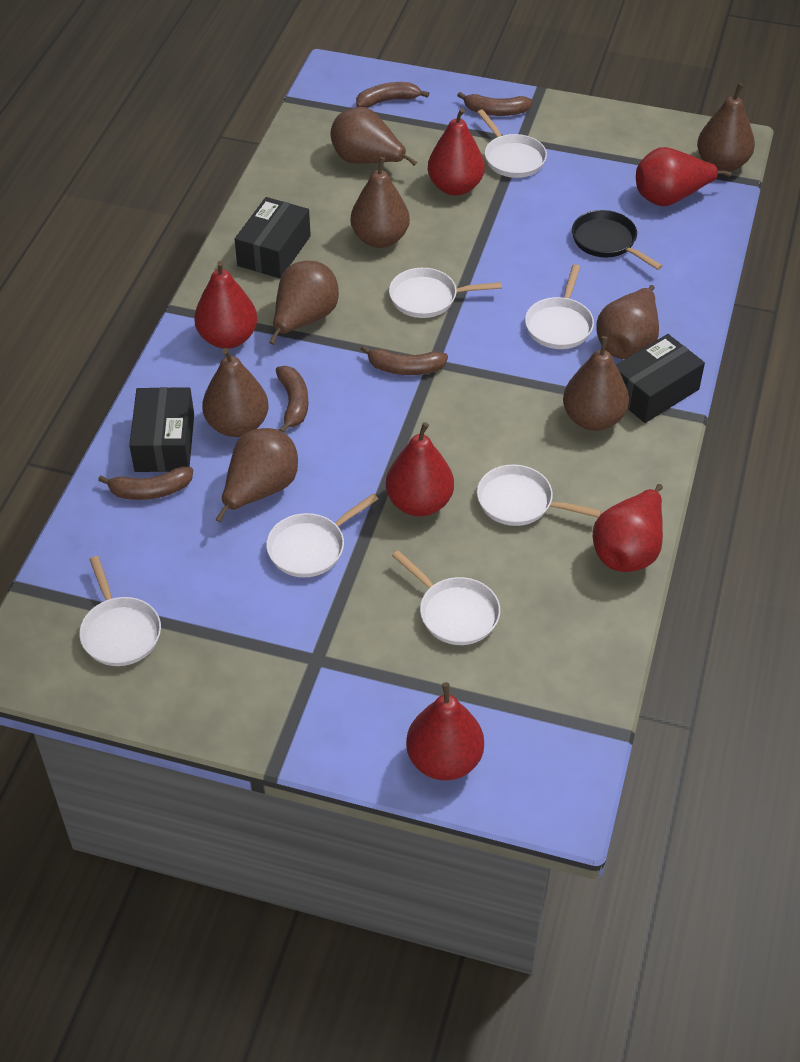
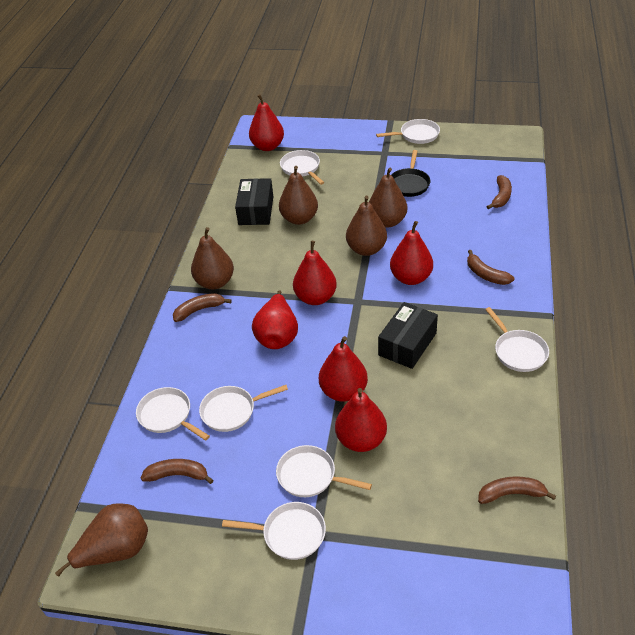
black box: [129,387,194,472] [235,197,311,279] [616,334,705,423] = 3 -> [235,178,273,225] [378,302,438,369] = 2
brown pear: [202,348,269,437] [215,428,298,522] [269,261,339,345] [330,107,417,166] [351,157,410,248] [563,336,629,431] [596,285,659,359] [697,83,755,172] = 8 -> [55,503,148,576] [191,227,234,289] [279,166,318,225] [346,196,387,256] [369,168,407,228] = 5

